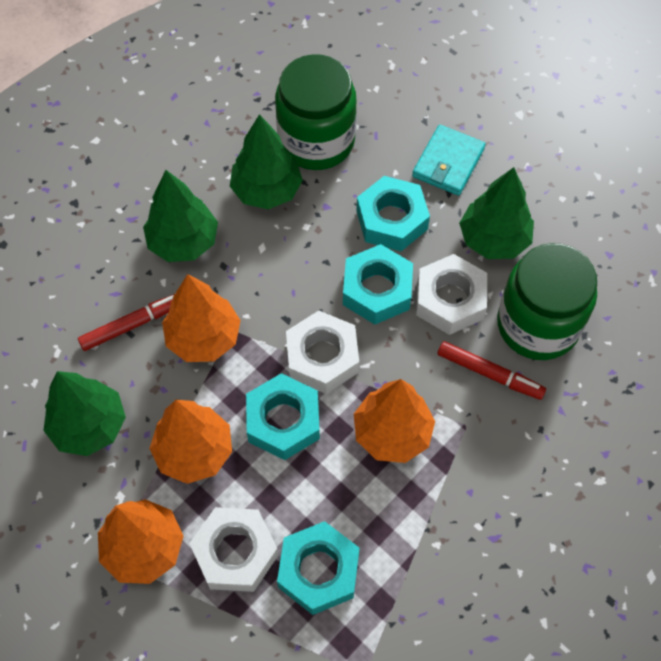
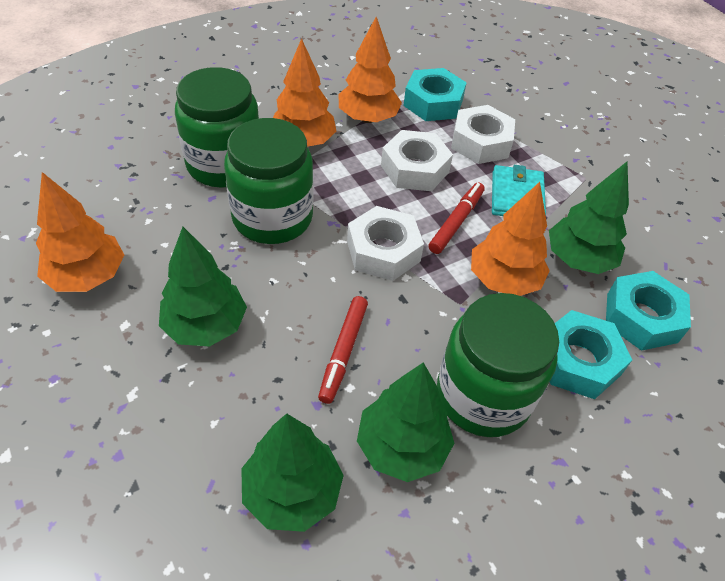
green jar: [275,54,357,170] [497,243,597,360] = 2 -> [175,67,259,188] [224,118,313,244] [437,293,559,437] = 3
turquoise nut: [246,373,320,460] [277,521,360,615] [343,244,413,325] [356,176,430,251] = 4 -> [403,68,467,121] [550,310,632,399] [606,271,691,351] = 3

